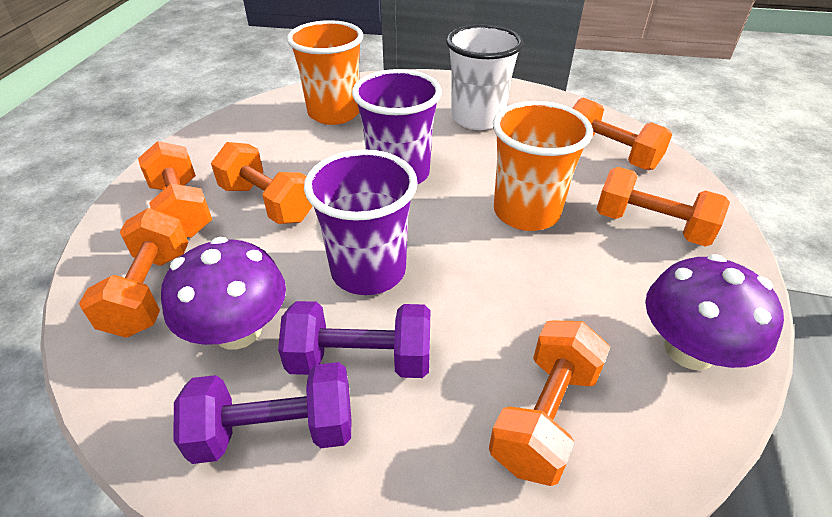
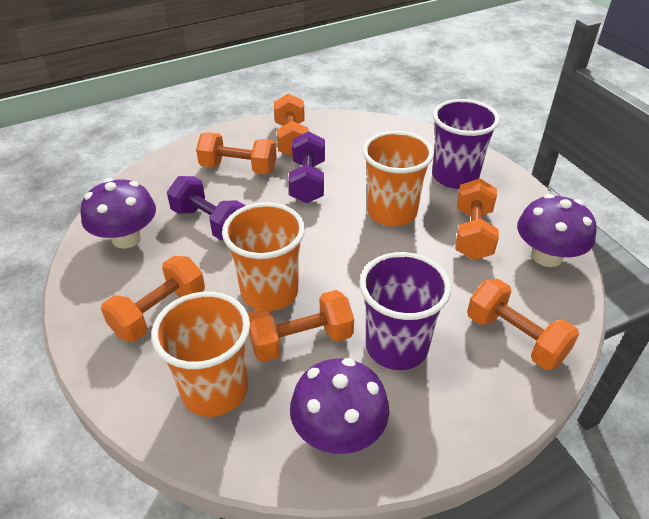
orange cup: [287,20,363,125] [493,101,593,231] = 2 -> [151,292,250,417] [222,202,305,311] [363,131,434,227] = 3
purple mushroom: [161,237,286,350] [645,254,784,370] = 2 -> [81,178,156,248] [290,358,389,454] [517,194,597,267] = 3
white cup: [446,24,523,130] = 1 -> none = 0

